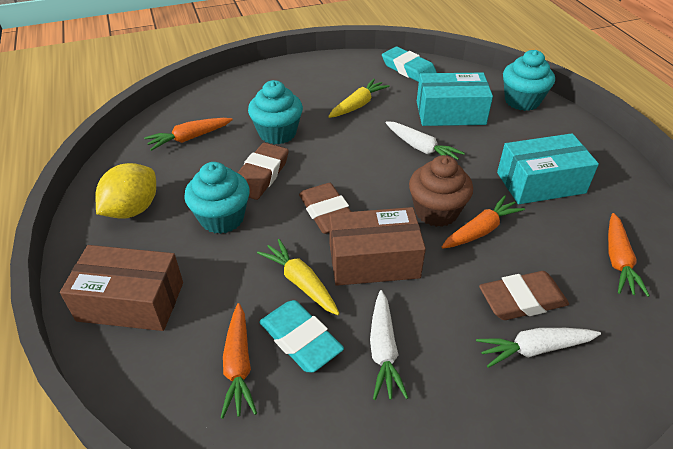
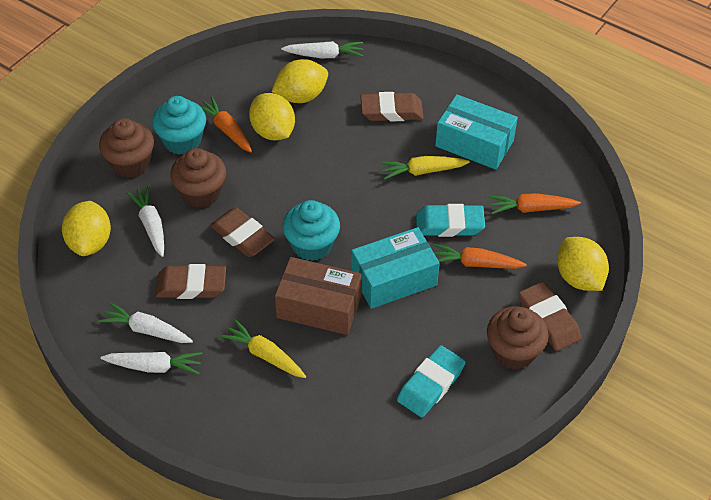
brown box: [60,245,183,331] [329,207,426,286] = 2 -> [275,257,362,335] = 1
brown cupcake: [409,155,473,227] = 1 -> [99,118,154,178] [170,148,226,208] [487,307,549,369] = 3
brown eraser: [238,143,289,200] [299,183,351,234] [479,271,569,320] = 3 -> [155,264,226,299] [210,208,275,257] [360,92,424,122] [519,282,581,351] = 4
orange carrot: [144,118,233,151] [221,303,257,419] [442,195,525,249] [608,213,650,297] = 4 -> [200,96,252,152] [433,244,527,269] [489,193,581,214] = 3
turquoise cupcake: [184,162,250,234] [248,80,303,145] [503,50,555,111] = 3 -> [152,96,206,155] [282,200,340,261] = 2
white carrot: [370,290,408,400] [386,121,465,160] [476,328,601,368] = 3 -> [98,302,193,343] [100,352,202,374] [126,186,164,257] [281,41,364,58] = 4
yellow lemon: [95,163,156,219] = 1 -> [62,201,111,256] [249,93,295,141] [272,59,328,103] [557,237,609,291] = 4

